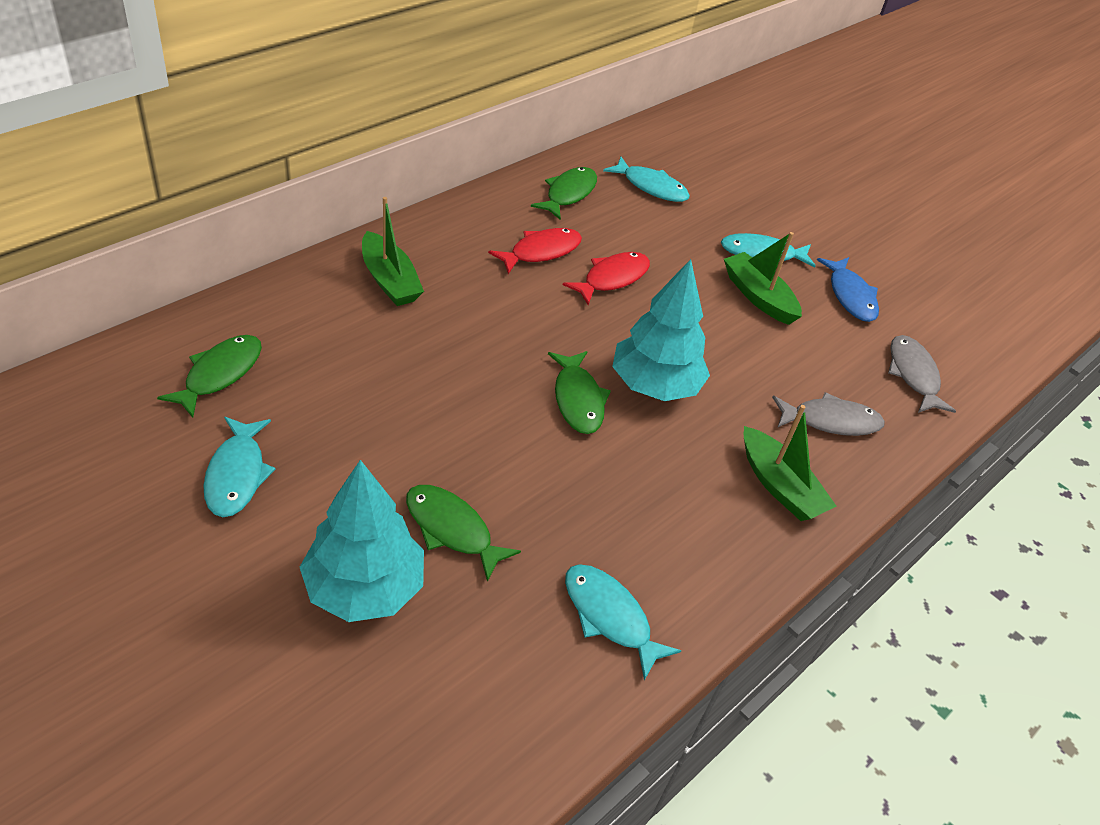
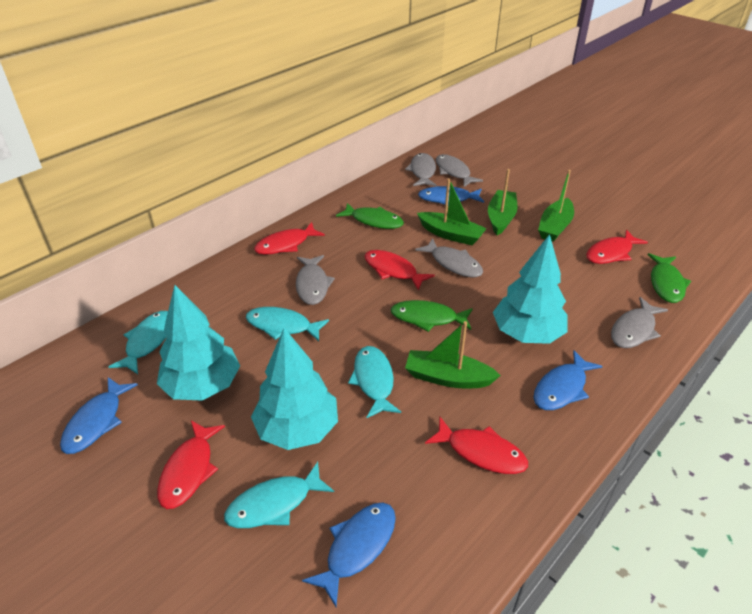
blue fish: [817,257,879,322] = 1 -> [60,377,138,454] [302,502,396,607] [418,186,484,205] [533,350,603,410] = 4
green boat: [362,197,424,306] [724,232,802,325] [744,405,836,521] = 3 -> [405,321,501,388] [417,179,487,245] [488,169,517,235] [538,170,574,242] = 4
green fish: [157,335,262,418] [406,485,521,582] [531,167,597,220] [548,351,611,434] = 4 -> [336,203,404,229] [390,300,473,332] [648,253,691,303] = 3
grey fish: [772,392,885,436] [888,335,956,413] = 2 -> [296,255,335,305] [405,153,437,186] [415,238,483,277] [436,154,483,187] [611,297,668,348] = 5
red fish: [488,228,582,274] [563,252,650,305] = 2 -> [157,420,225,509] [254,222,325,255] [364,250,435,290] [425,417,528,474] [586,230,648,264] = 5
turquoise tree: [300,460,424,622] [612,259,710,401] = 2 -> [157,285,240,401] [251,328,338,450] [493,234,568,344] = 3

